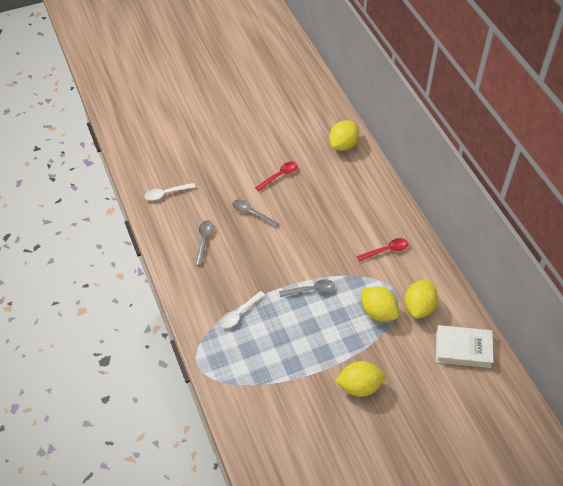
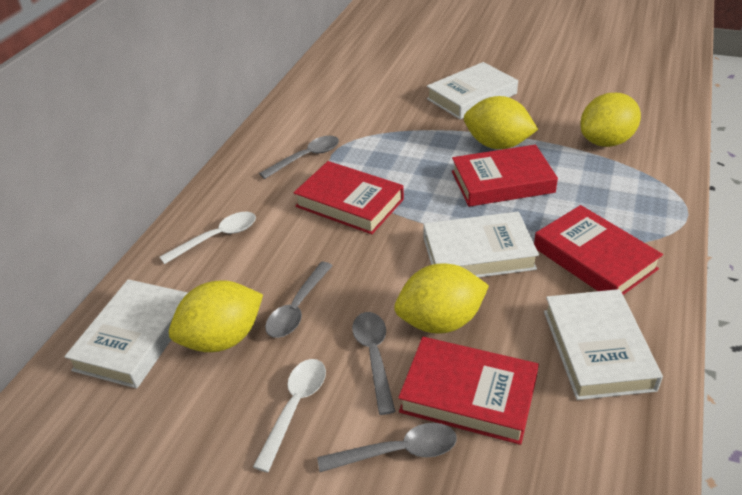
grey spoon: [195,220,214,266] [232,199,279,228] [279,279,335,297] = 3 -> [259,136,339,179] [265,262,333,338] [317,423,457,472] [352,312,395,415] = 4
red book: none = 0 -> [293,161,404,234] [398,337,539,445] [452,145,558,207] [534,205,663,295] = 4
red spoon: [255,162,298,191] [357,238,409,262] = 2 -> none = 0
white book: [436,325,494,368] = 1 -> [64,279,188,388] [423,212,539,278] [427,62,518,120] [544,289,663,400] = 4

